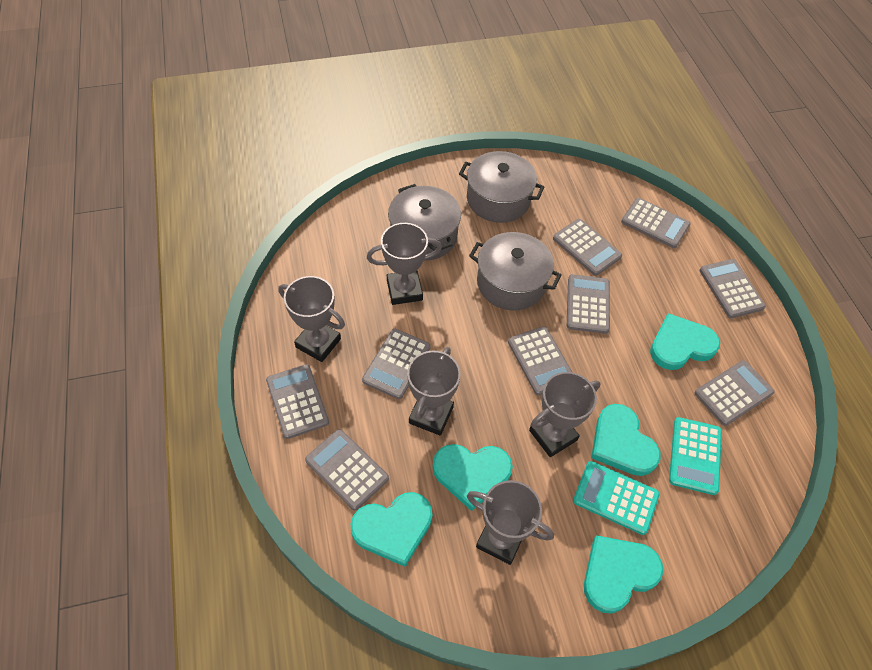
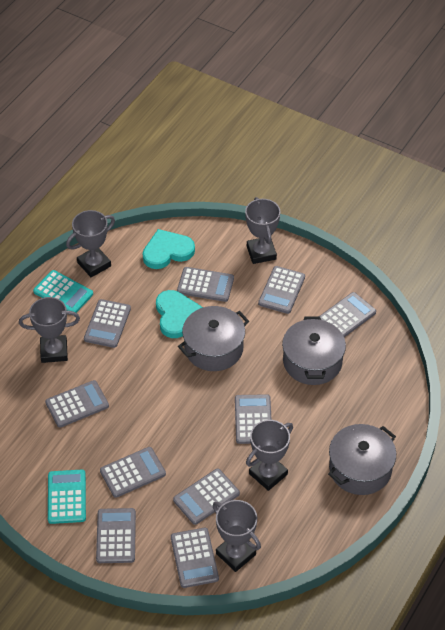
grey calculator: [266,364,329,439] [305,429,389,510] [362,329,431,399] [508,326,572,395] [553,219,622,276] [567,274,610,334] [621,198,691,248] [695,360,774,426] [699,259,766,318] = 9 -> [45,380,109,428] [84,299,131,348] [96,508,136,563] [100,447,166,498] [171,528,219,588] [173,468,240,525] [177,267,234,302] [235,394,272,444] [258,266,305,314] [319,292,376,337] = 10
turquoise heart: [351,492,432,567] [433,444,513,511] [584,535,664,614] [591,404,660,476] [650,313,720,370] = 5 -> [143,229,195,269] [156,290,203,338] = 2

